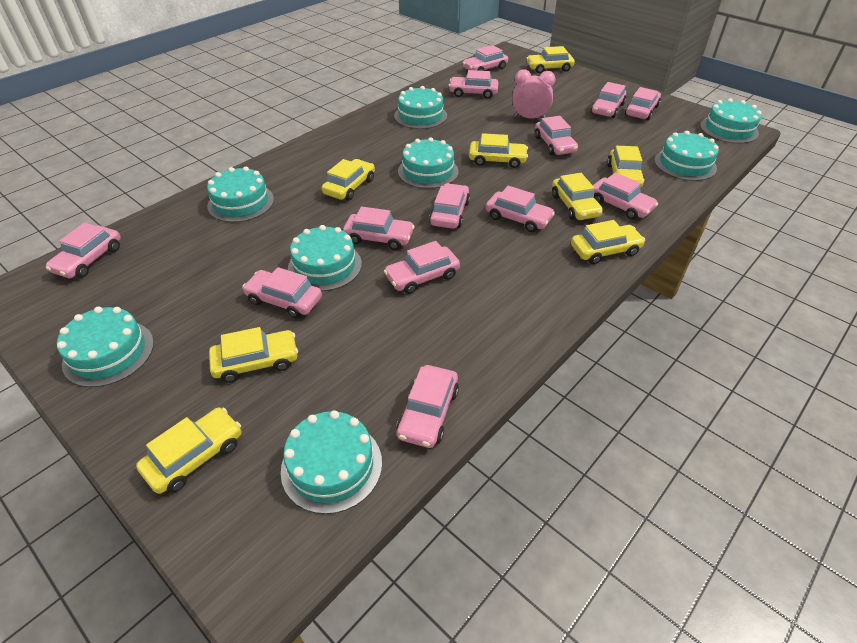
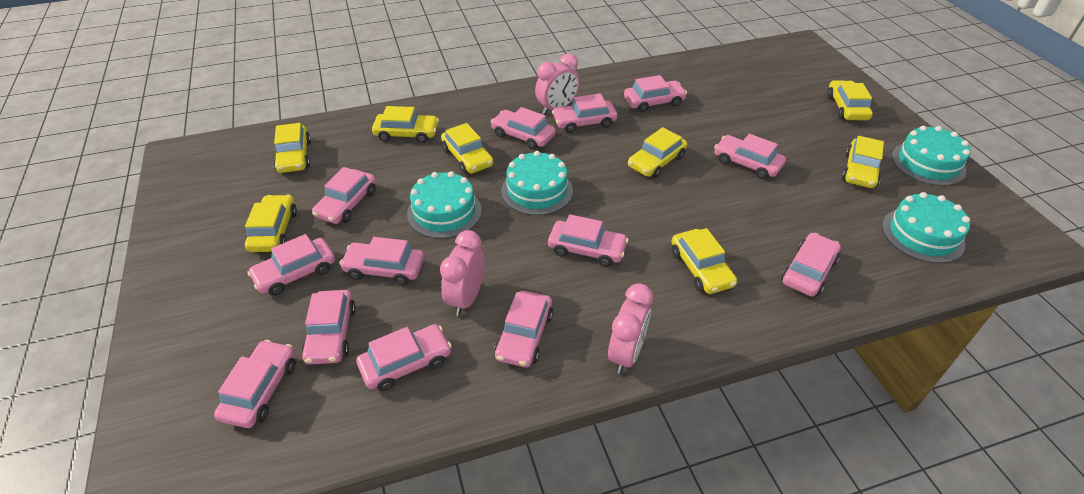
pink clock: [512,69,556,118] = 1 -> [440,230,485,316] [535,54,579,115] [608,283,653,374] = 3
turquoise cake: [57,307,154,387] [207,167,274,222] [281,410,382,514] [288,225,362,291] [394,86,447,129] [398,137,459,189] [654,131,719,181] [700,98,761,144] = 8 -> [407,171,482,239] [501,151,573,215] [882,192,970,263] [892,126,970,186] = 4

